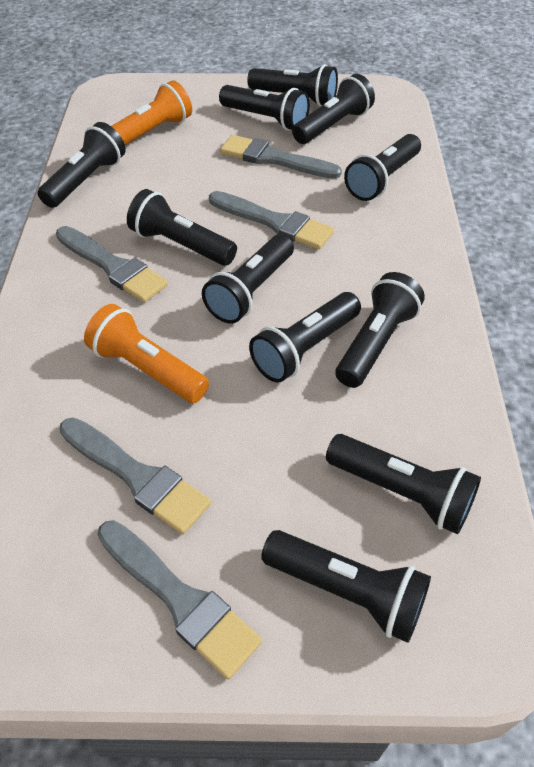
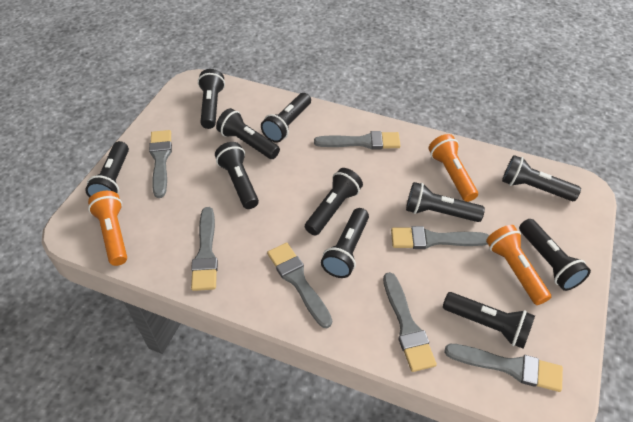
grey brush: [56,226,168,303] [59,418,211,534] [97,520,262,679] [209,191,334,250] [220,135,342,179] = 5 -> [149,130,172,198] [191,207,218,291] [267,243,332,328] [314,131,401,149] [383,272,437,372] [391,226,489,249] [444,344,563,392] = 7
orange flashlight: [84,304,209,403] [111,80,192,145] = 2 -> [88,191,127,266] [429,134,478,202] [486,225,551,305] = 3

